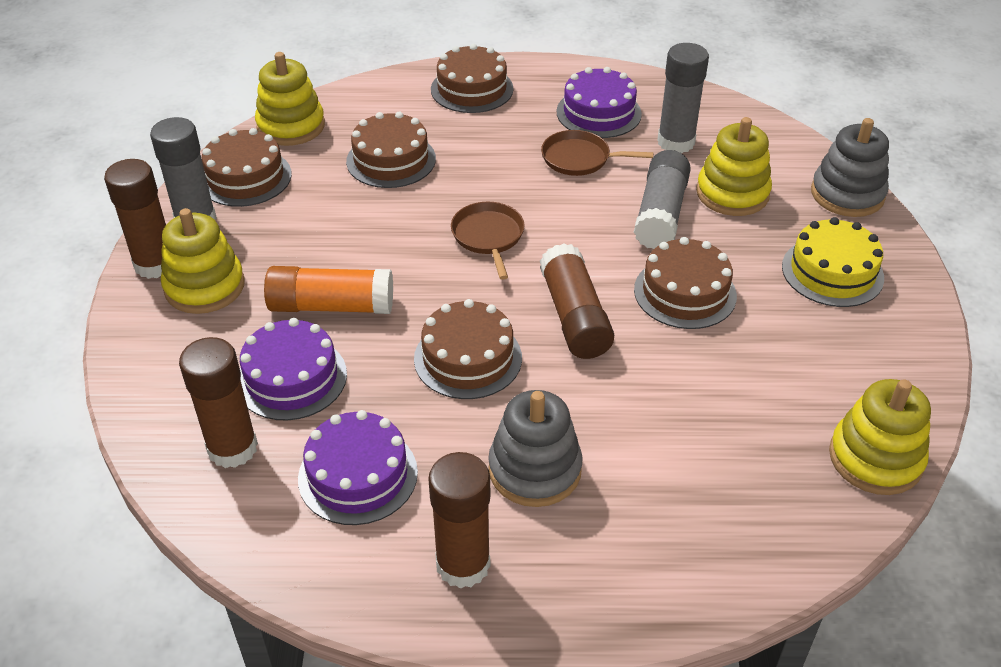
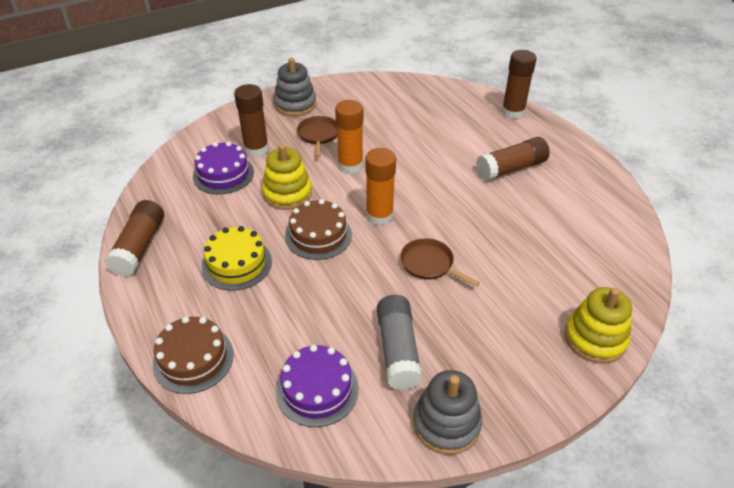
brown cake: [202,128,292,207] [346,112,436,188] [414,299,522,399] [431,44,513,113] [634,237,737,329] = 5 -> [153,316,234,394] [285,199,352,260] = 2
grey glue stick: [150,117,217,220] [634,150,691,249] [657,43,709,153] = 3 -> [377,295,423,390] = 1
orange glue stick: [264,266,393,314] = 1 -> [335,100,363,174] [365,148,396,226] = 2
purple cake: [240,318,347,420] [298,410,418,525] [556,67,642,138] = 3 -> [193,142,254,194] [276,345,359,427] = 2
yellow stacking toy: [161,208,245,314] [255,52,325,146] [696,117,772,216] [829,379,931,495] = 4 -> [262,144,312,210] [565,287,632,363] = 2

